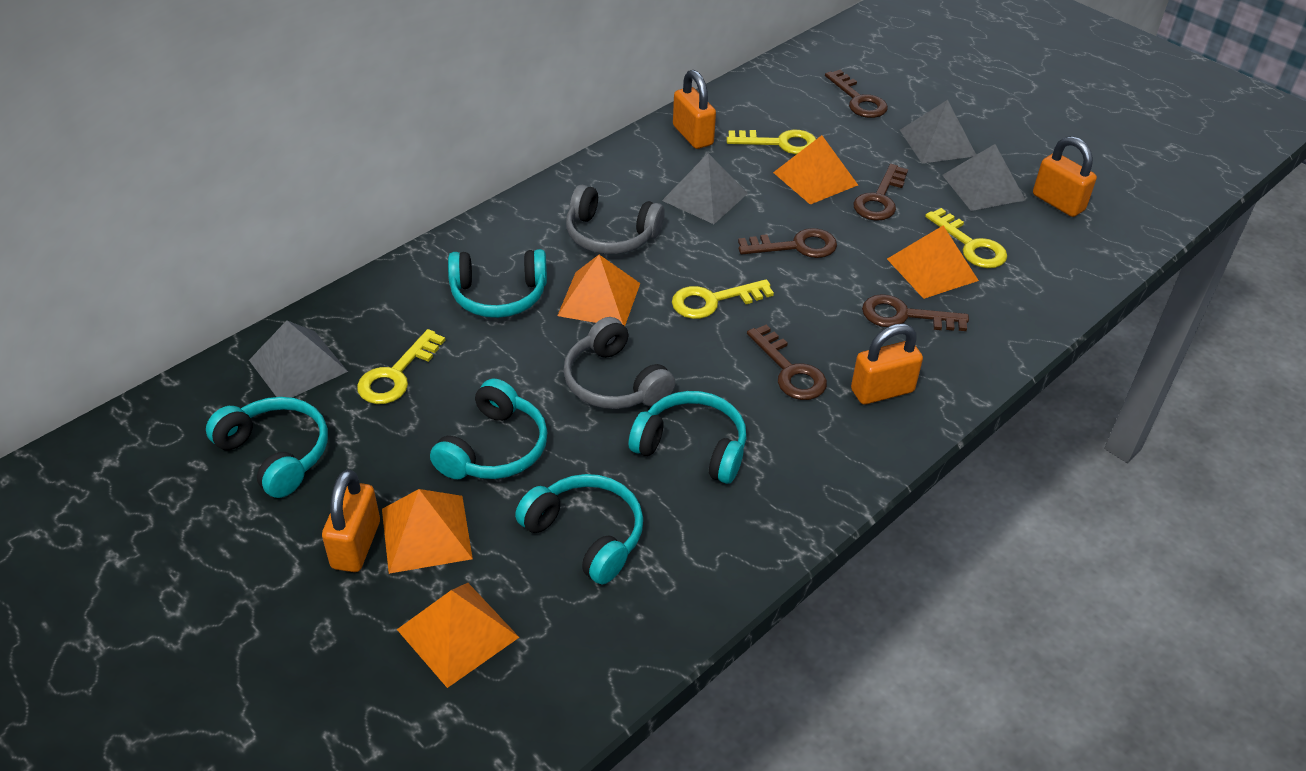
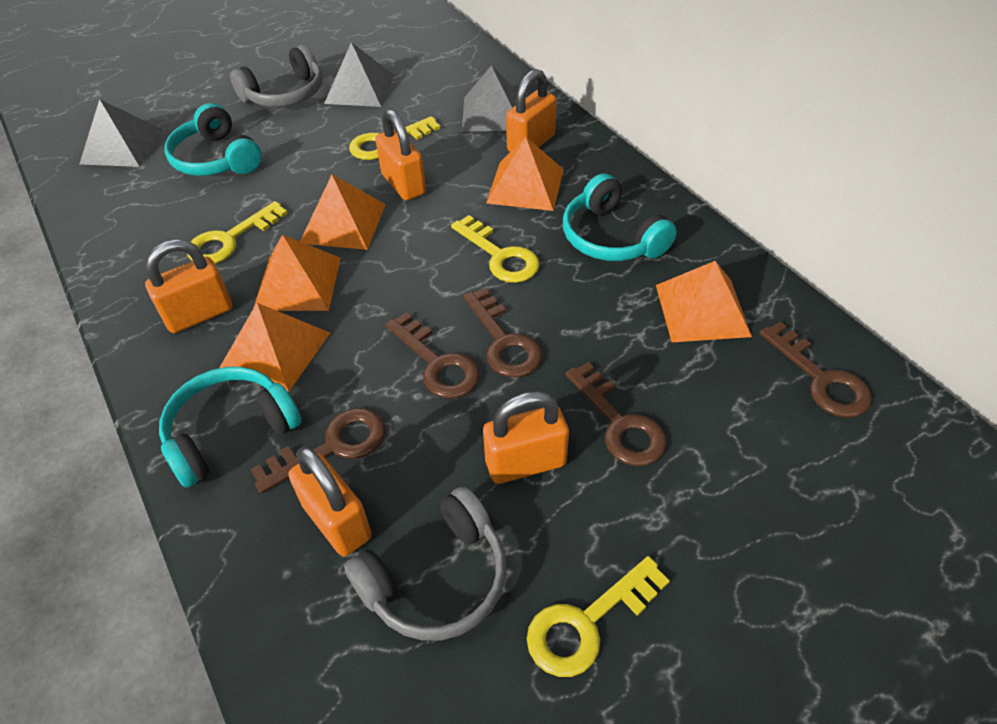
grey pyramid: [249,320,348,398] [662,153,748,224] [900,100,976,163] [942,144,1025,211] = 4 -> [80,99,163,167] [324,42,394,107] [462,65,517,131] = 3
orange padlock: [322,469,380,572] [673,70,716,149] [851,323,923,405] [1033,136,1097,217] = 4 -> [145,239,232,333] [288,446,372,556] [375,109,426,201] [483,391,569,484] [506,69,557,152] = 5
turquoise headphones: [206,397,328,498] [430,379,548,479] [448,249,547,318] [515,474,643,585] [629,391,746,484] = 5 -> [159,367,302,488] [165,103,262,176] [563,173,677,261] = 3

